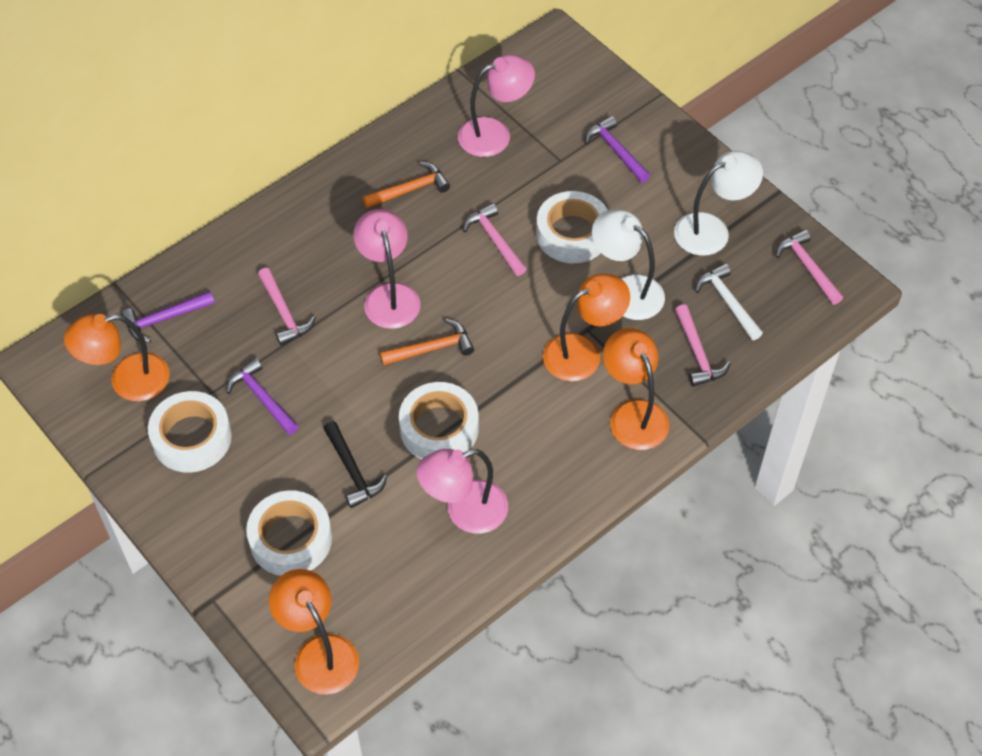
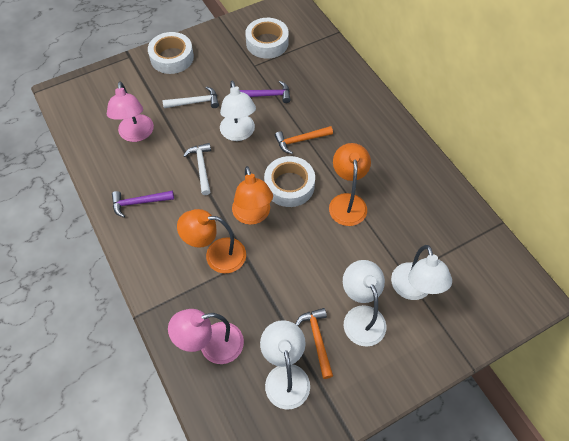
black hammer: [323,421,387,508] = 1 -> none = 0
orange lamp: [64,314,170,401] [269,569,359,694] [543,274,630,382] [603,328,669,450] = 4 -> [177,209,246,273] [232,166,273,225] [329,143,371,226] = 3
pink hammer: [258,268,316,346] [463,203,527,276] [675,304,731,387] [776,229,843,305] = 4 -> none = 0
pink lamp: [353,209,421,329] [416,449,508,534] [458,55,535,157] = 3 -> [107,81,154,142] [168,309,244,364] = 2
purple hammer: [121,291,215,343] [226,358,299,435] [585,116,651,183] = 3 -> [112,190,174,218] [240,81,290,103] = 2
white hammer: [695,263,763,340] = 1 -> [163,86,219,108] [183,143,211,195] = 2
white lamp: [592,210,665,320] [674,151,763,256] = 2 -> [220,81,256,141] [260,320,310,410] [343,260,386,347] [391,245,452,300] = 4
white tape: [148,391,232,473] [246,490,332,576] [399,382,479,459] [536,191,608,263] = 4 -> [148,32,194,74] [245,18,289,58] [264,156,315,207] = 3

